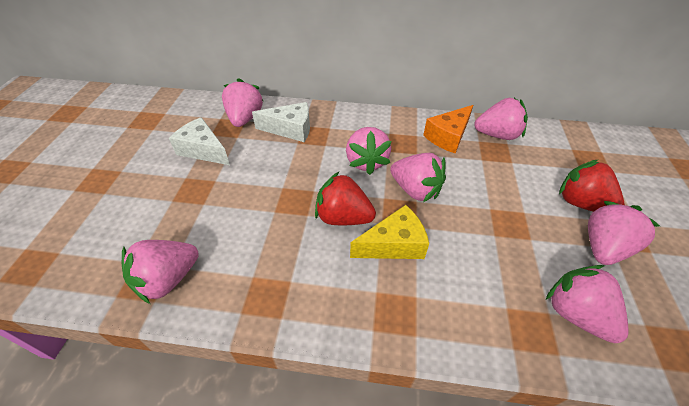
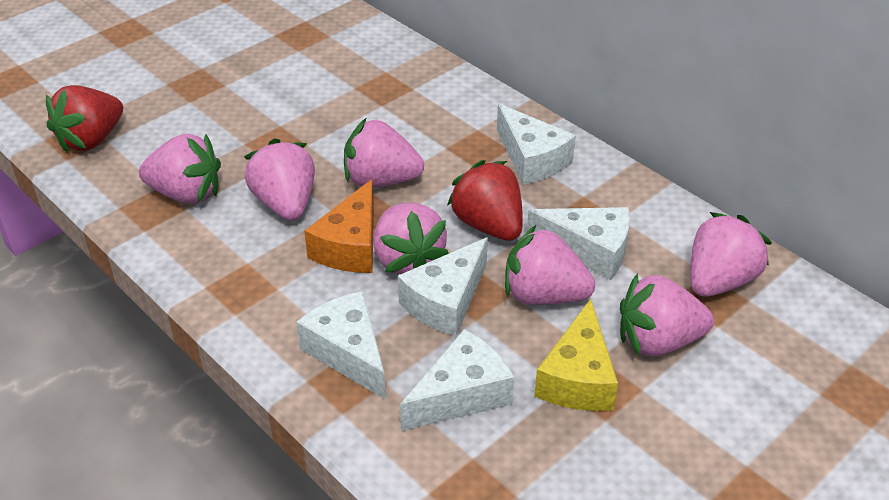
white cheese: [169,117,230,165] [252,102,310,142] = 2 -> [296,291,386,400] [398,237,488,336] [400,329,514,431] [497,103,576,185] [527,207,630,280] = 5

